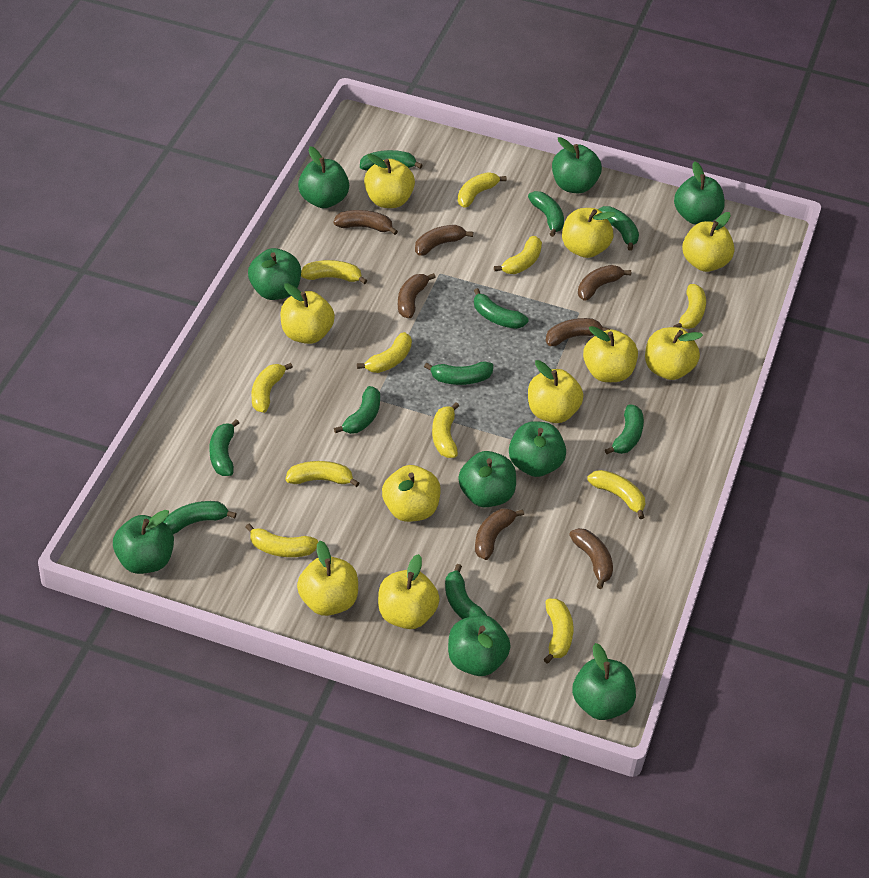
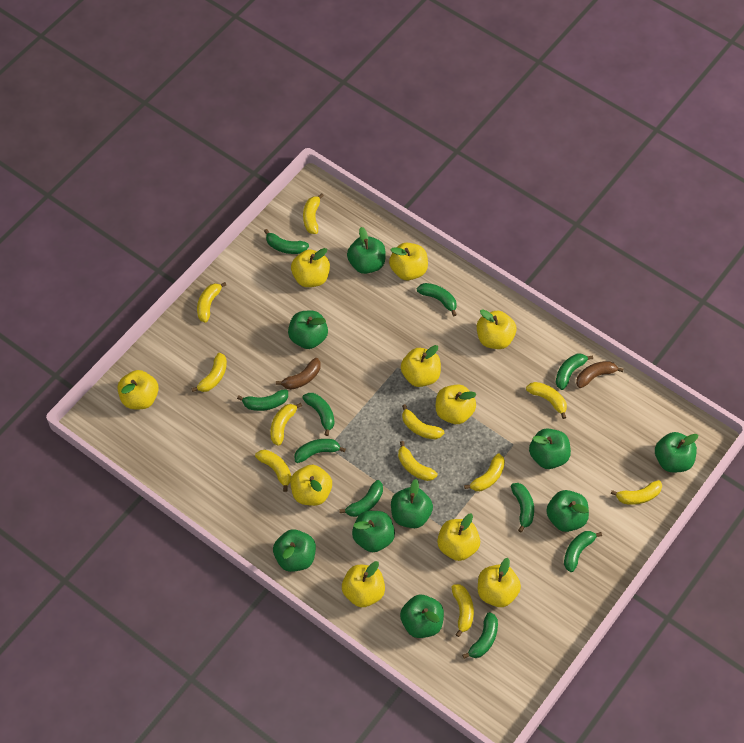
brown banana: [333,210,398,235] [398,273,436,318] [415,225,473,256] [475,508,524,560] [545,318,610,346] [569,528,613,589] [578,265,631,301] = 7 -> [276,358,321,390] [576,361,623,388] = 2

